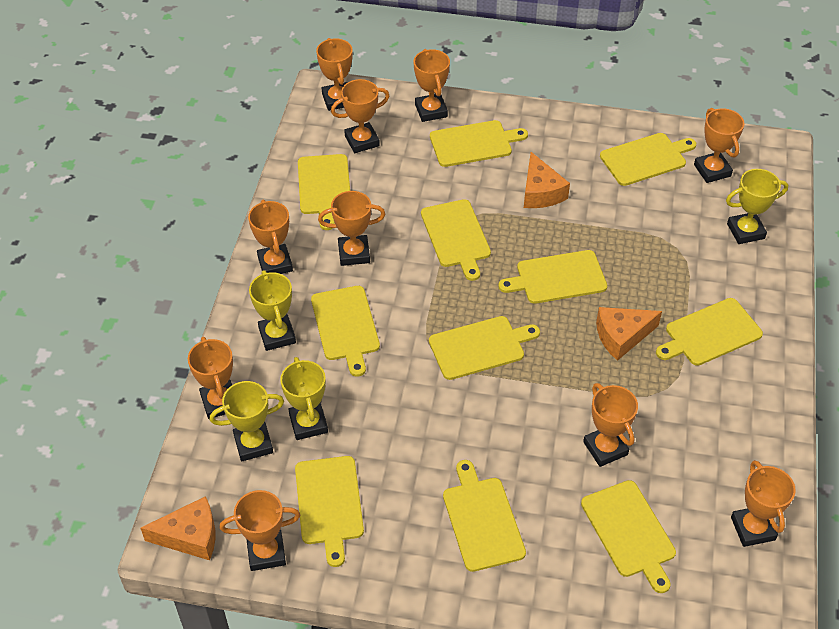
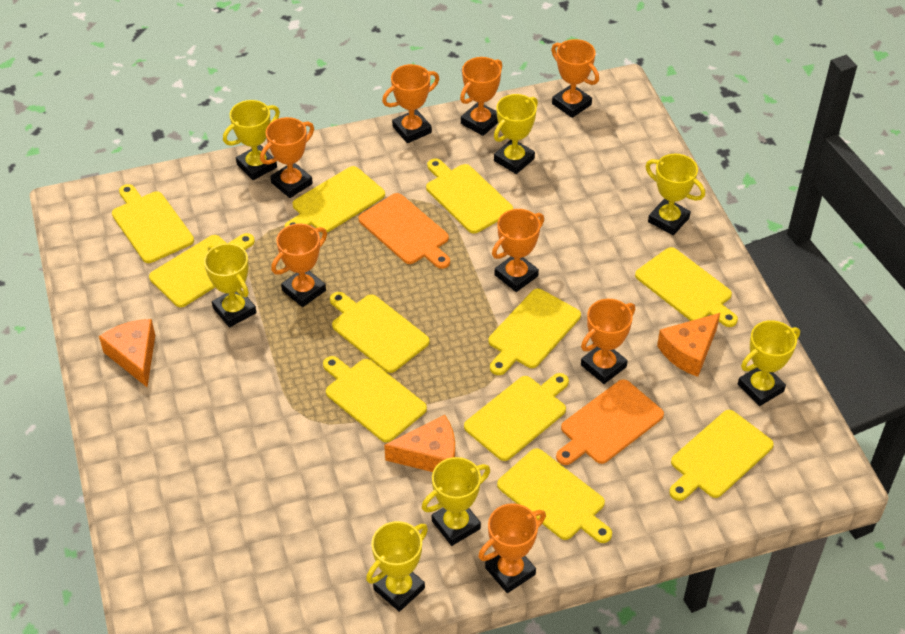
orange cutting board: none = 0 -> [358,193,450,269] [556,379,664,465] = 2
orange trophy: [188,337,233,419] [220,490,300,571] [248,199,293,274] [316,38,353,111] [318,191,386,266] [331,79,389,153] [414,49,450,122] [583,383,638,467] [694,108,744,183] [731,460,796,547] = 10 -> [260,117,314,198] [271,224,327,307] [382,64,439,143] [460,57,502,136] [478,503,546,593] [492,209,544,292] [551,39,599,118] [581,299,635,384] = 8
yellow trophy: [210,381,284,461] [249,270,296,351] [280,357,328,440] [726,169,788,244] = 4 -> [204,243,256,327] [223,100,280,180] [366,521,428,612] [422,457,490,546] [494,94,538,174] [645,154,705,235] [738,320,800,406] = 7

